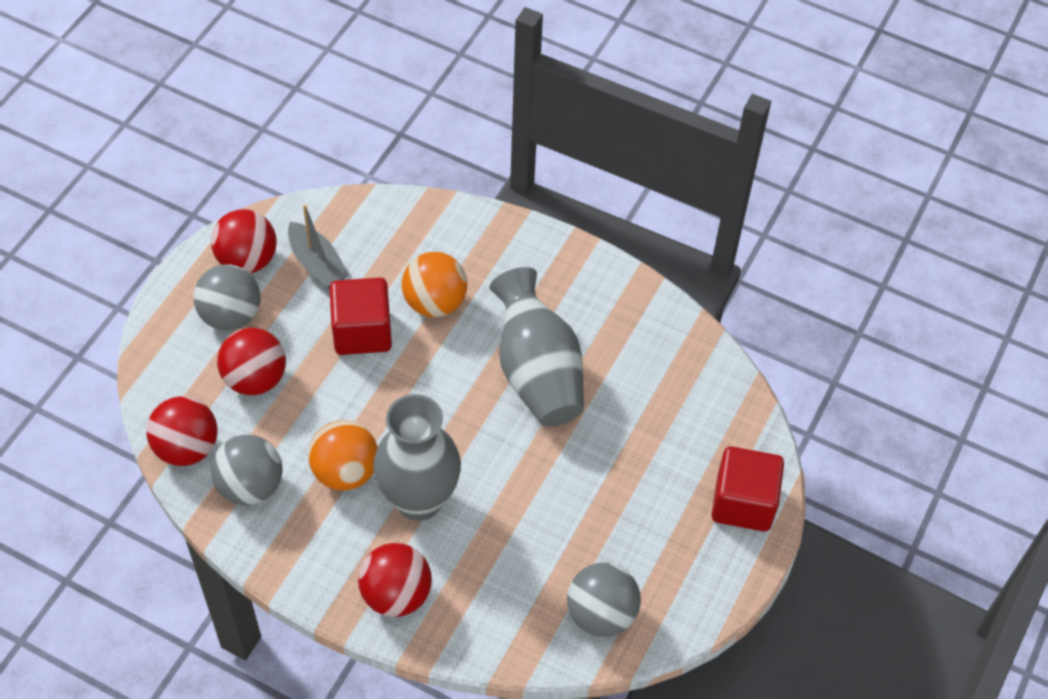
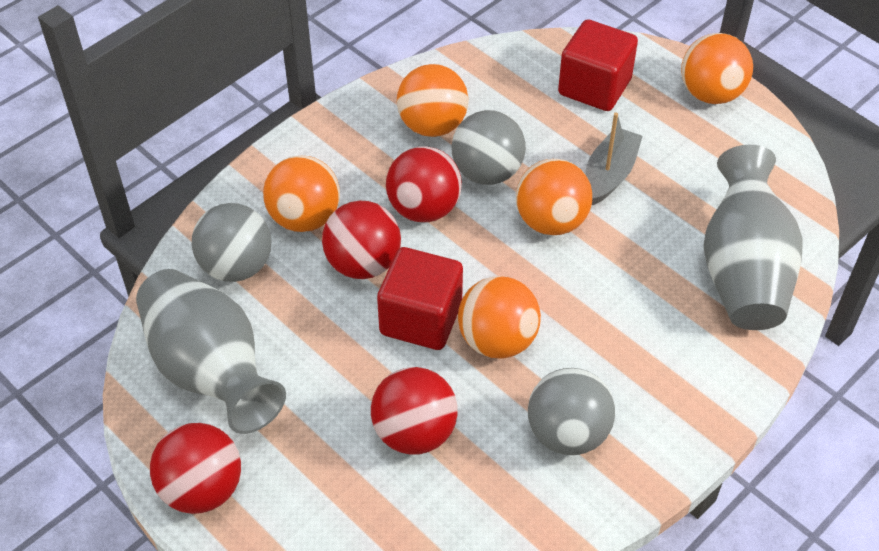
orange ball: [308,420,378,490] [402,252,467,317] = 2 -> [263,155,340,232] [397,64,469,137] [458,276,541,359] [516,159,592,235] [681,33,753,104] = 5

